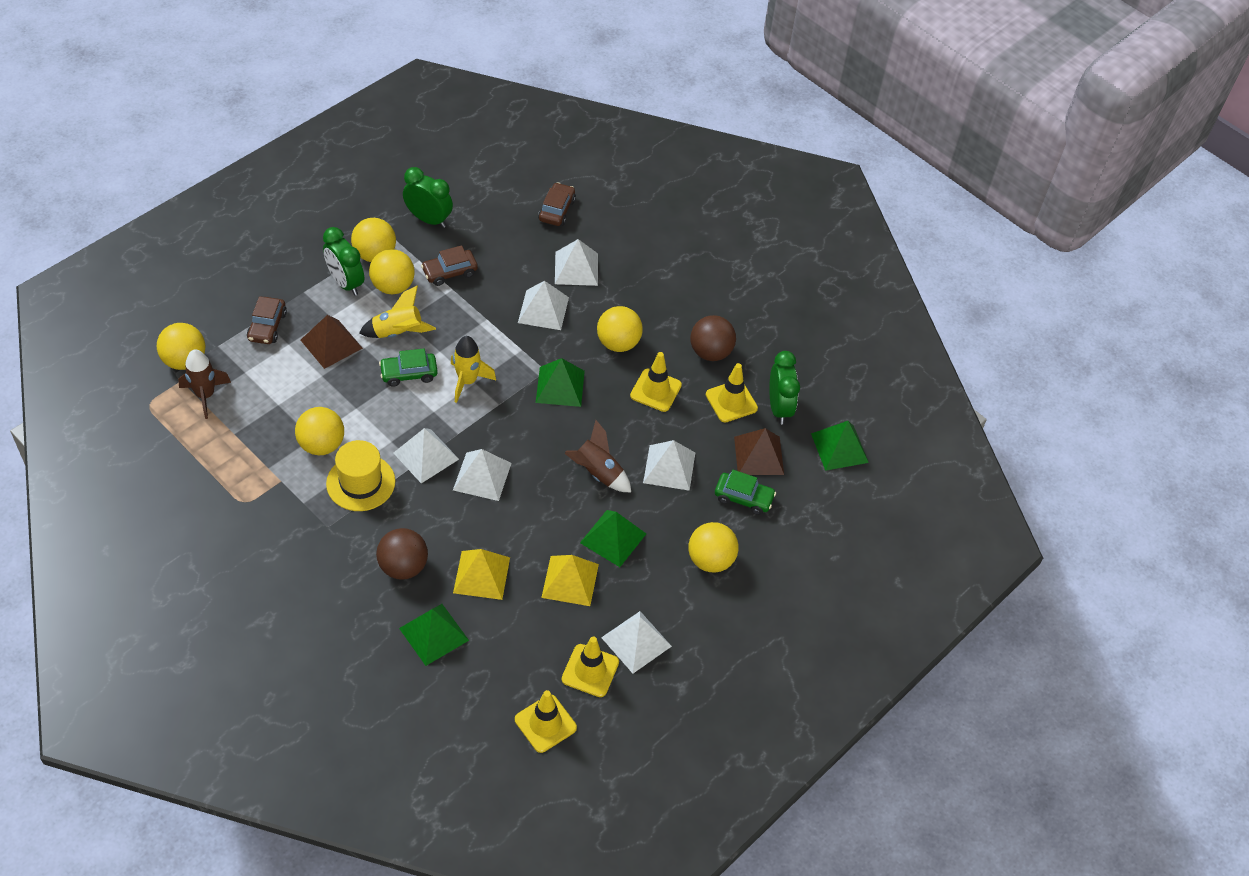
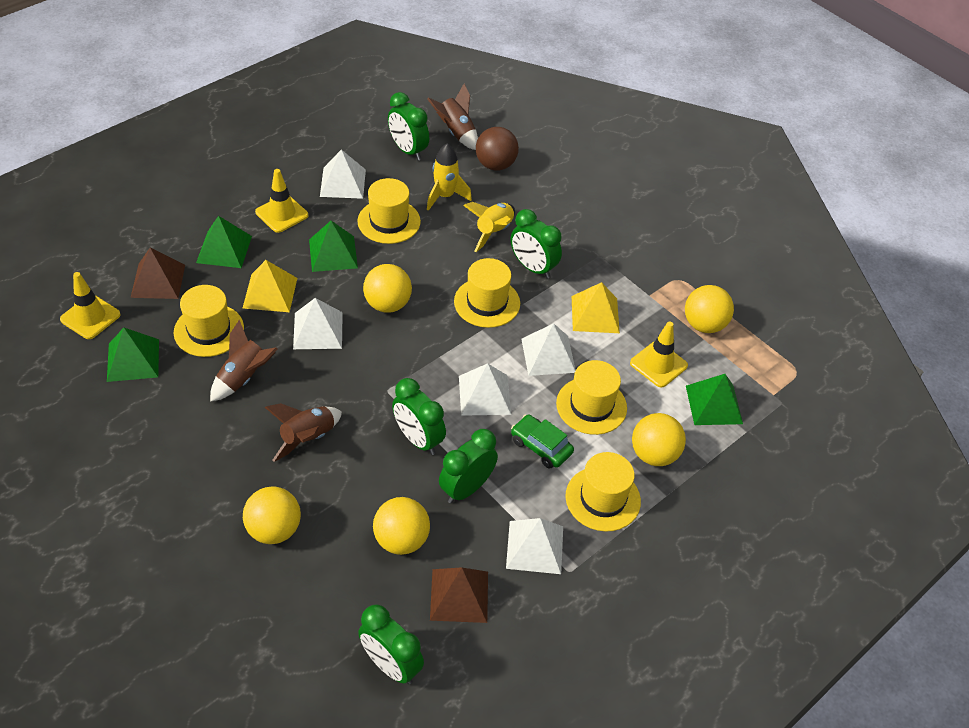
brown ball: [376,528,428,580] [690,315,736,361] = 2 -> [476,127,519,170] = 1
brown car: [247,296,287,344] [421,245,478,286] [538,182,576,226] = 3 -> none = 0
brown rocket: [178,349,231,419] [564,420,631,492] = 2 -> [210,320,277,401] [265,403,342,462] [427,83,478,150] = 3
green car: [379,348,438,387] [715,470,776,515] = 2 -> [511,415,574,469] = 1
green clock: [323,227,364,296] [403,167,453,228] [769,351,800,424] = 3 -> [358,604,424,684] [388,92,429,161] [392,378,446,455] [439,429,498,503] [511,209,562,279] = 5
white pyramid: [394,428,459,483] [453,449,512,501] [518,281,569,330] [555,239,598,286] [601,611,672,673] [643,440,695,491] = 6 -> [293,298,343,349] [320,150,366,199] [459,363,511,416] [506,518,563,574] [521,323,576,376] = 5
yellow ball: [157,323,206,370] [295,407,344,455] [351,218,396,262] [369,249,415,294] [597,306,643,352] [688,522,739,572] = 6 -> [243,487,301,544] [363,264,412,313] [373,497,430,555] [632,413,686,466] [685,285,734,333] = 5
yellow hat: [326,440,395,511] = 1 -> [174,285,244,357] [357,178,421,244] [454,258,520,328] [556,360,627,435] [565,452,641,532] = 5
yellow traffic cone: [515,690,577,753] [562,636,619,697] [630,352,682,412] [706,363,758,422] = 4 -> [60,272,121,339] [255,169,308,233] [630,321,688,388] = 3

